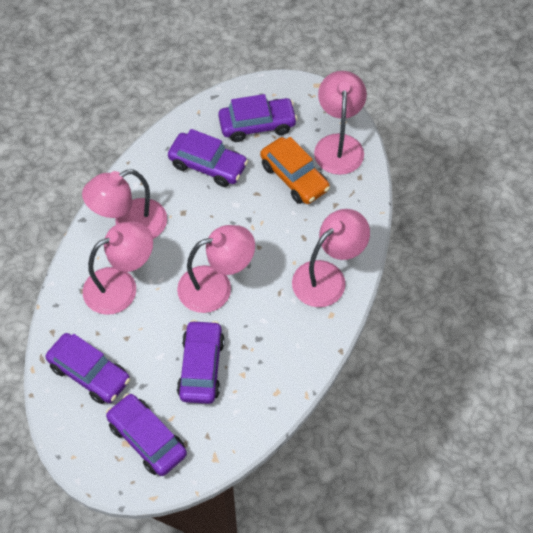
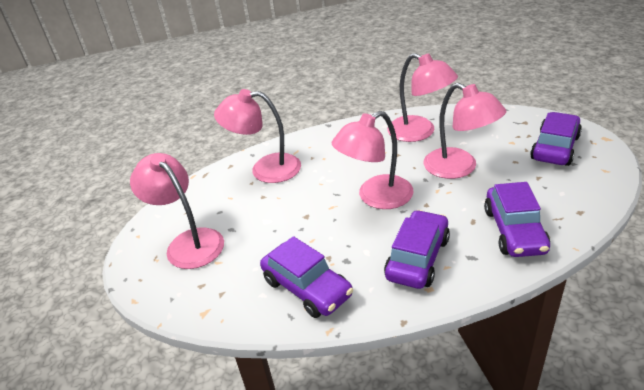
orange car: [260,137,330,204] = 1 -> none = 0
purple car: [46,333,130,404] [106,393,187,476] [168,129,248,187] [177,320,225,404] [218,94,298,142] = 5 -> [260,236,353,318] [384,210,450,289] [484,182,550,257] [530,112,582,166] = 4

